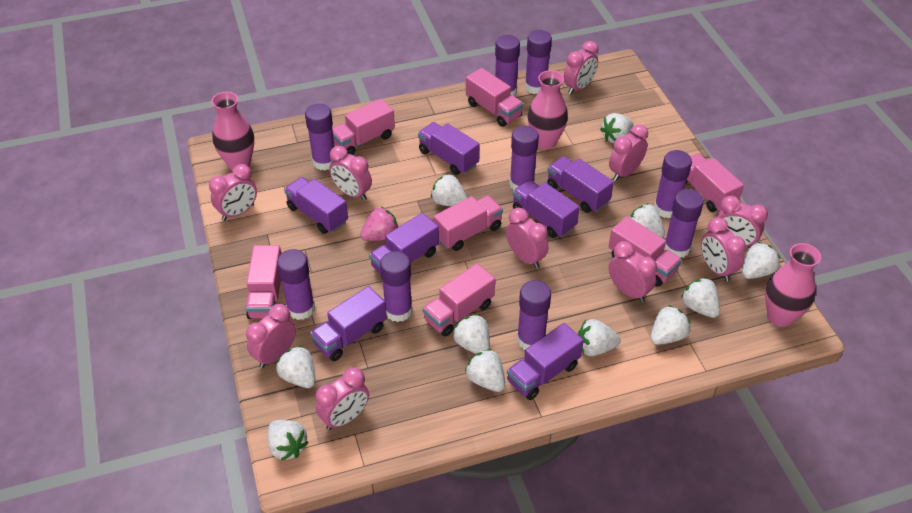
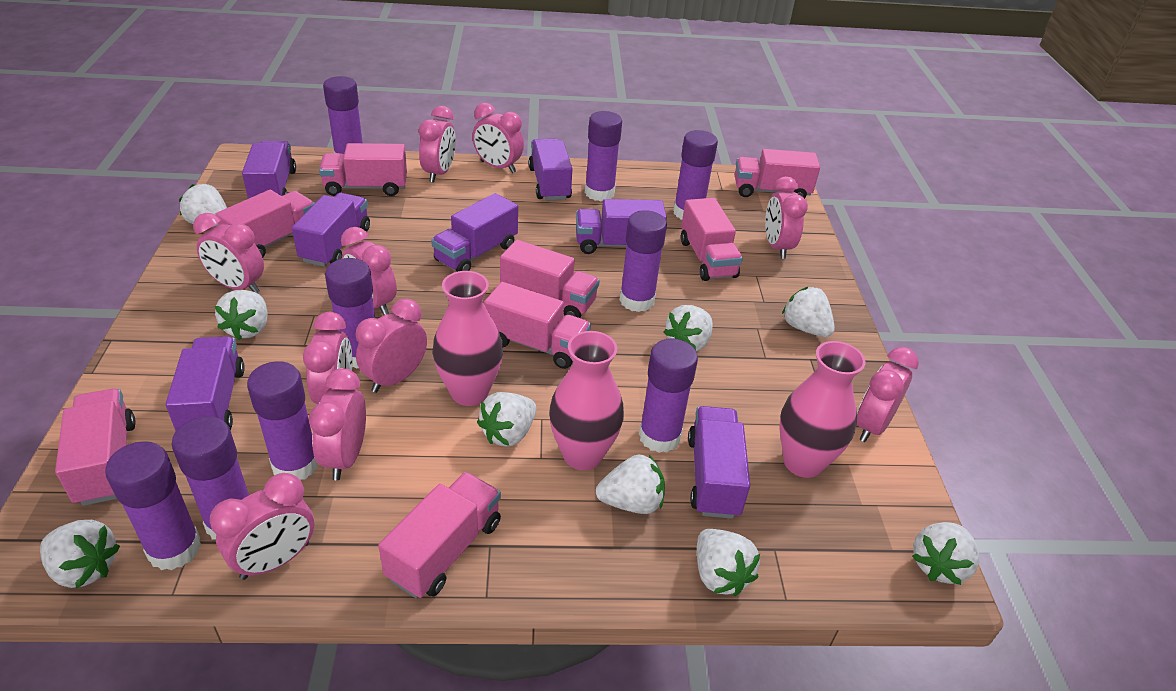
pink strawberry: [360,207,398,241] = 1 -> none = 0
pink truck: [246,245,282,319] [332,99,395,155] [423,263,495,337] [433,195,503,251] [466,68,523,127] [608,216,682,287] [686,153,744,212] = 7 -> [55,389,136,506] [216,190,315,258] [319,143,407,196] [378,472,501,599] [484,282,591,369] [500,240,600,318] [681,198,743,281] [735,149,820,199] = 8
white strawberry: [268,420,309,461] [276,346,315,388] [431,174,467,206] [453,314,490,354] [465,349,505,392] [578,319,620,356] [600,113,634,143] [630,203,665,238] [651,305,690,345] [681,277,720,318] [742,242,780,279] = 11 -> [40,520,120,588] [179,184,227,227] [215,290,267,340] [477,392,536,447] [596,455,665,514] [664,305,713,351] [697,529,760,596] [782,287,835,337] [912,522,979,585] = 9

